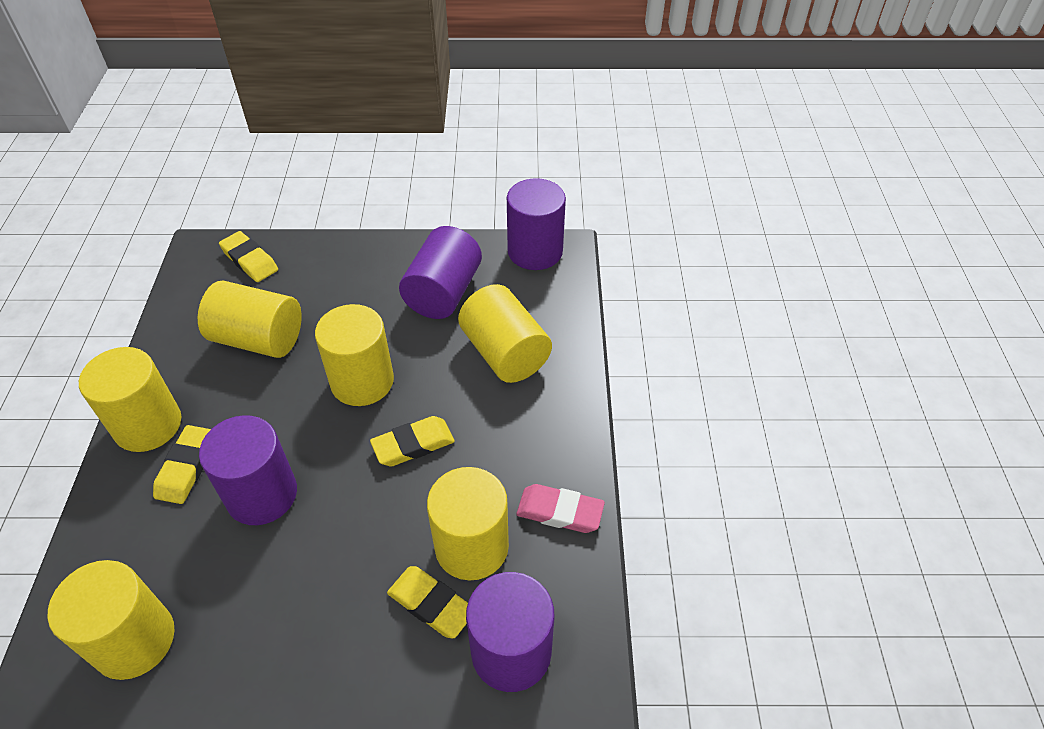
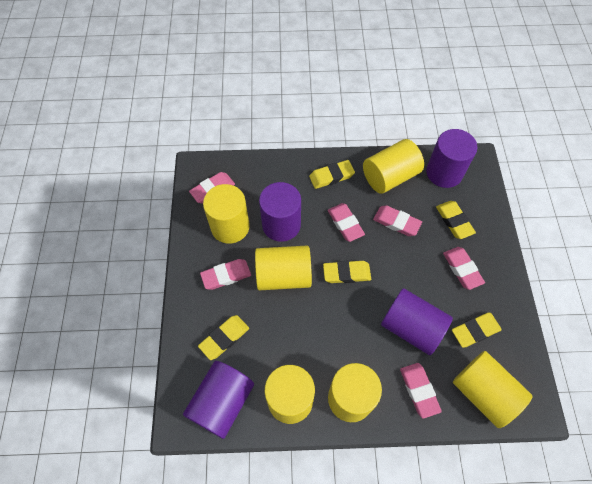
pink eraser: [516,484,605,533] = 1 -> [189,172,235,203] [200,259,251,290] [328,203,365,242] [373,205,422,236] [400,363,442,419] [443,247,485,290] = 6
yellow eraser: [153,425,211,504] [219,231,278,282] [370,416,455,466] [387,566,468,639] = 4 -> [198,315,249,360] [309,160,355,189] [323,261,371,283] [436,201,476,239] [452,313,502,348] = 5

